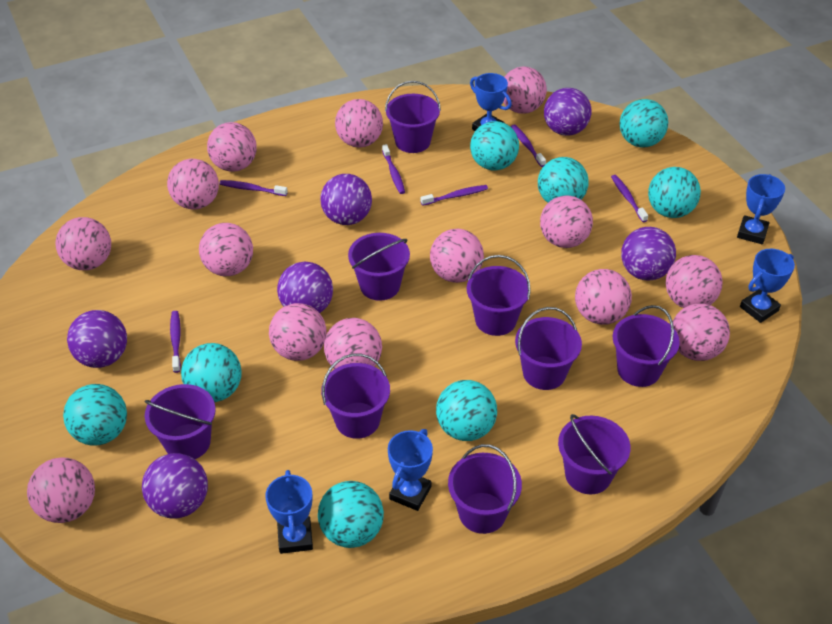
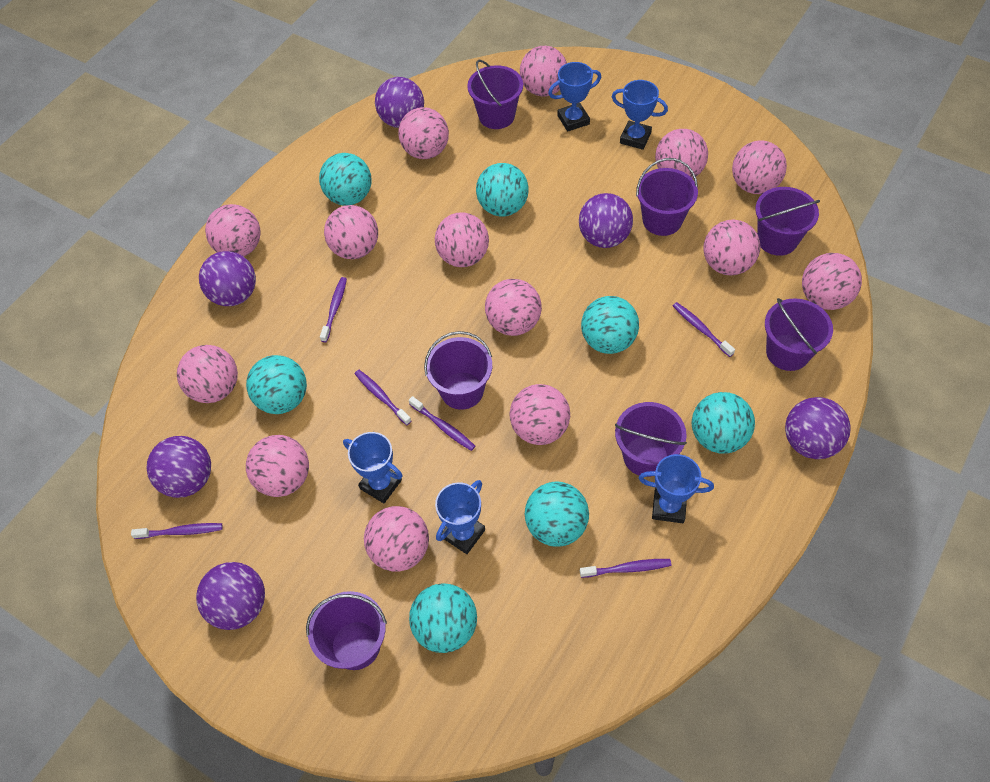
purple bucket: [145,384,216,459] [321,353,390,439] [348,233,410,301] [385,81,441,153] [448,444,522,534] [467,255,531,336] [515,307,582,390] [558,414,630,494] [613,305,680,387] = 9 -> [306,591,387,670] [424,331,492,410] [467,60,523,129] [615,402,687,477] [636,158,698,236] [755,187,820,256] [765,298,833,371] = 7
turquoise ball: [63,384,127,446] [181,343,242,402] [318,481,384,548] [436,380,497,441] [470,121,519,171] [538,157,589,203] [619,99,668,147] [648,167,701,218] = 8 -> [246,355,307,414] [319,153,372,206] [409,583,477,653] [476,163,529,216] [525,482,589,547] [581,296,639,354] [692,392,755,454] = 7

